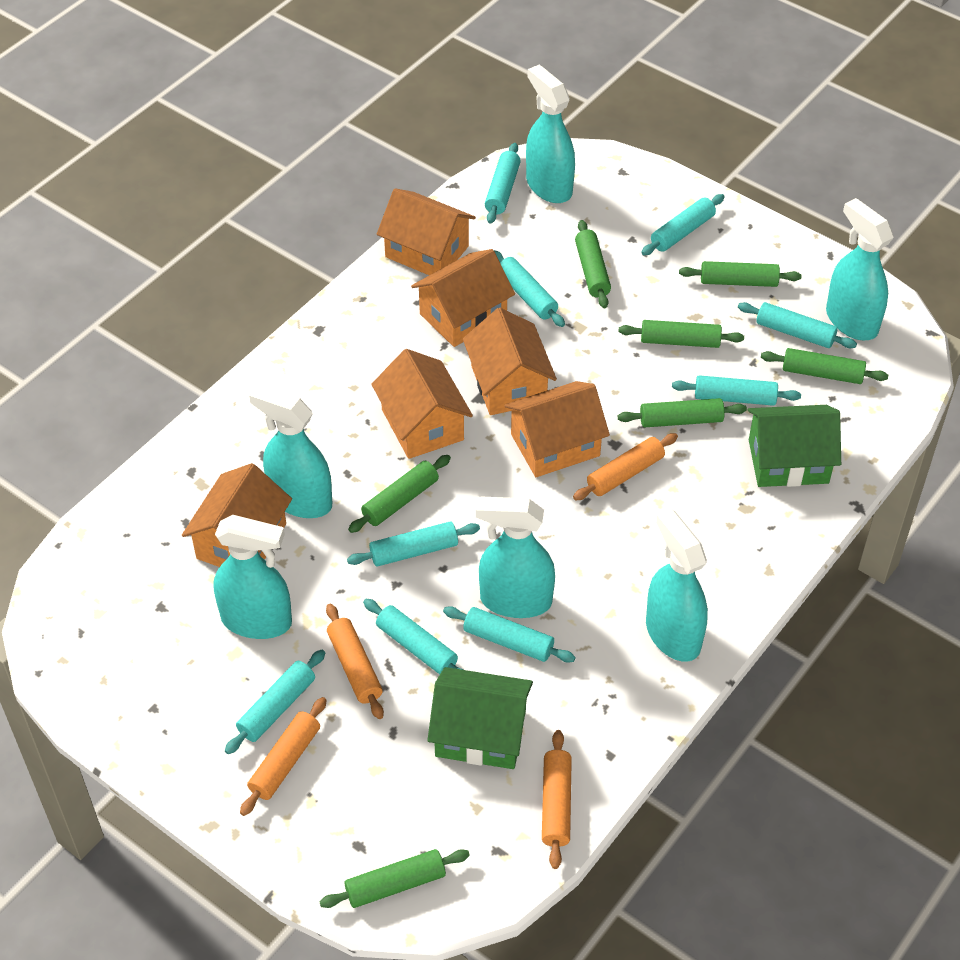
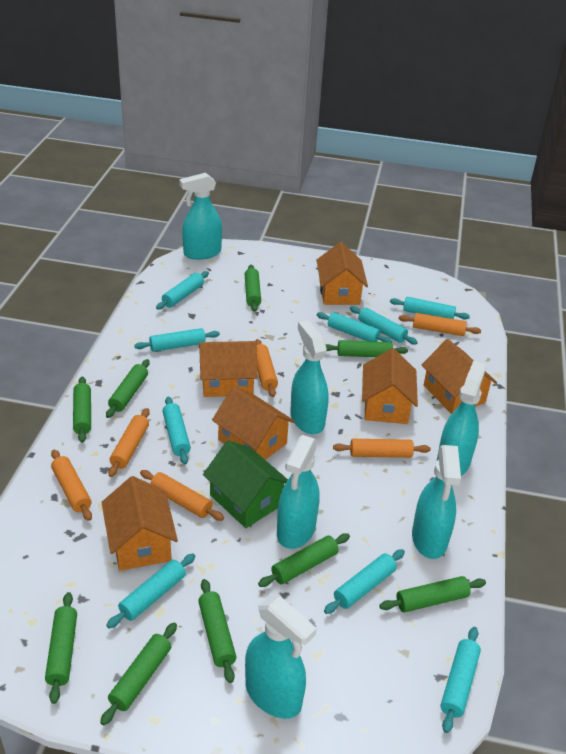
green house: [427,667,533,769] [748,405,841,487] = 2 -> [203,440,288,528] = 1
green rolling pin: [319,849,470,908] [348,455,451,533] [575,220,611,308] [618,320,744,348] [618,398,747,428] [679,261,802,287] [761,348,888,384] = 7 -> [45,592,77,704] [73,377,91,443] [100,622,177,725] [106,359,150,418] [198,579,236,683] [245,265,261,312] [258,533,350,587] [326,340,408,357] [379,576,486,612] = 9
orange rolling pin: [240,697,327,816] [326,604,384,719] [542,730,572,869] [573,433,678,500] = 4 -> [51,449,92,521] [108,408,150,477] [140,470,224,521] [255,339,278,397] [333,439,431,458] [399,313,481,336] = 6

